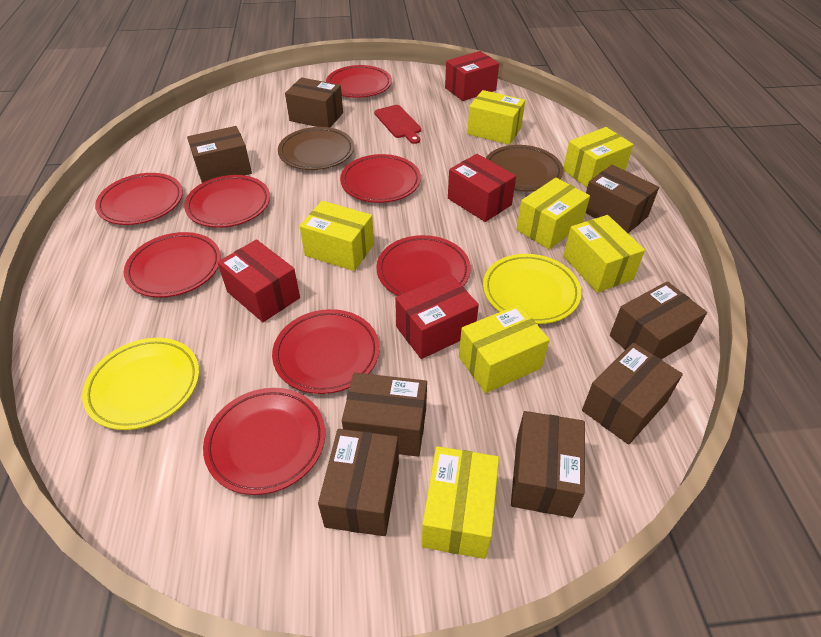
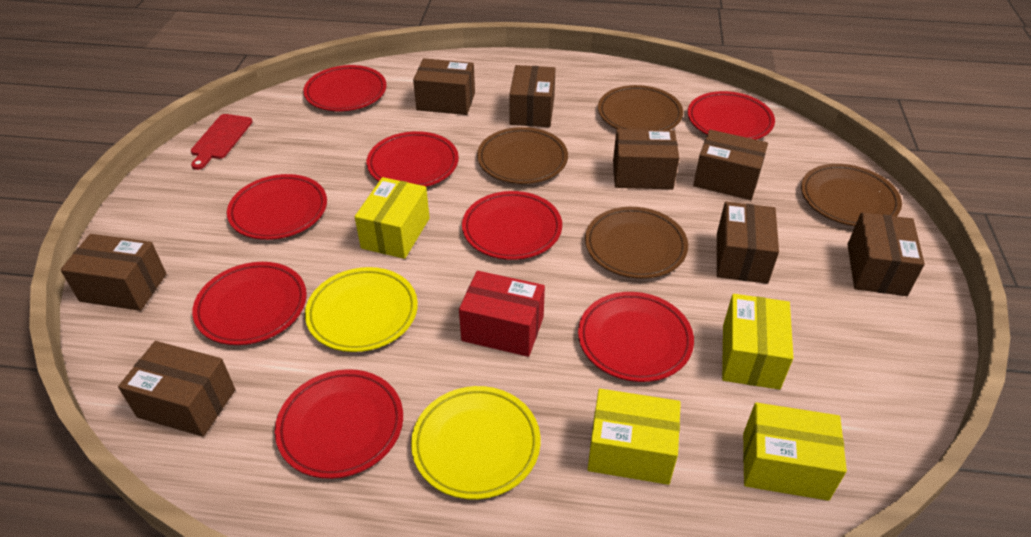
brown plate: [278,127,354,170] [486,145,563,192] = 2 -> [477,127,568,184] [585,207,688,279] [598,85,683,130] [801,164,902,226] = 4
red box: [217,239,300,322] [395,274,479,359] [445,51,499,101] [448,154,516,222] = 4 -> [459,271,545,357] = 1
yellow box: [300,201,374,271] [422,446,499,559] [459,305,550,393] [467,90,525,145] [516,178,590,250] [563,127,633,187] [563,215,645,293] = 7 -> [355,177,430,259] [587,389,681,485] [722,294,793,390] [743,402,847,501] = 4

